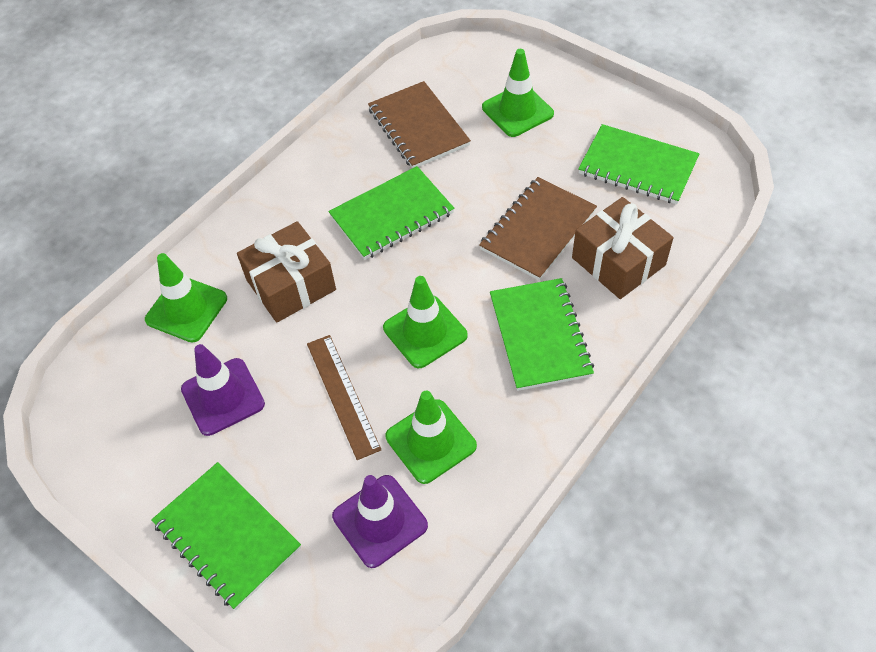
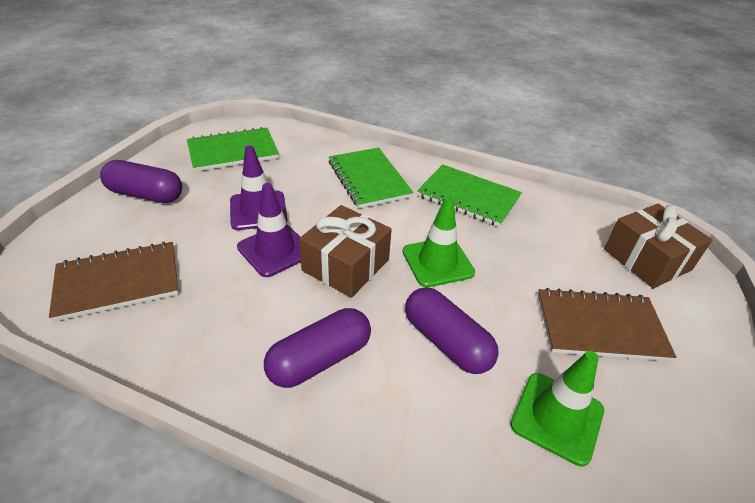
brown ruler: [307,335,381,460] = 1 -> none = 0
green notebook: [151,462,301,610] [328,166,454,260] [490,278,594,391] [578,124,699,204] = 4 -> [187,127,279,172] [329,148,414,208] [417,164,522,227] = 3
green traffic cone: [145,253,227,342] [383,276,468,368] [386,391,477,484] [482,49,554,137] = 4 -> [403,196,475,287] [510,351,604,467] = 2
purple capsule: none = 0 -> [100,160,182,203] [264,308,371,388] [405,287,499,374] = 3

